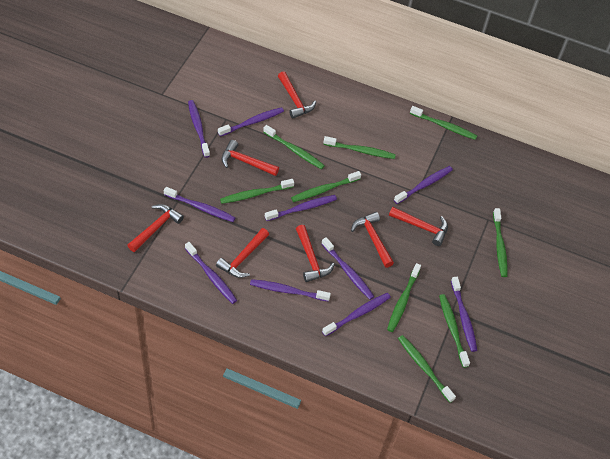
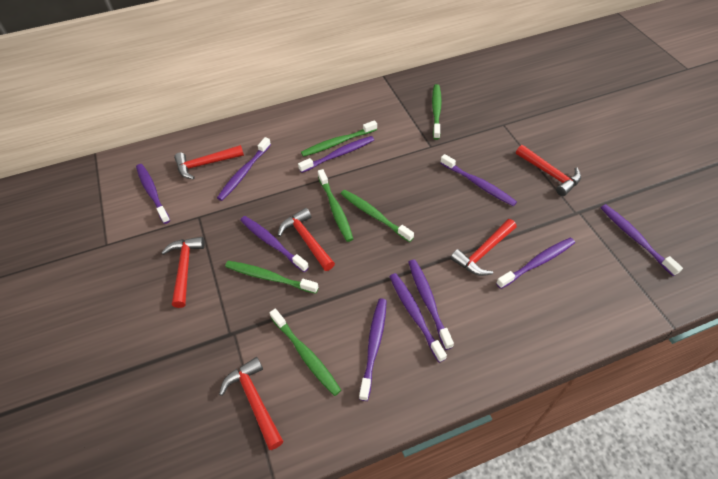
green toothbrush: [220,179,294,204] [263,125,325,169] [291,171,361,202] [323,136,396,159] [387,263,421,332] [398,335,456,403] [410,106,477,140] [439,294,470,368] [493,208,507,277] = 9 -> [225,261,319,294] [270,309,341,396] [301,120,377,157] [318,169,353,242] [341,190,414,242] [432,84,442,140] = 6
red hammer: [127,204,184,252] [216,228,269,278] [222,140,279,176] [278,71,316,119] [296,225,335,282] [351,212,394,268] [389,207,448,246] = 7 -> [161,237,205,308] [174,145,244,179] [219,357,283,450] [278,208,335,271] [450,219,516,276] [516,145,581,196] = 6

